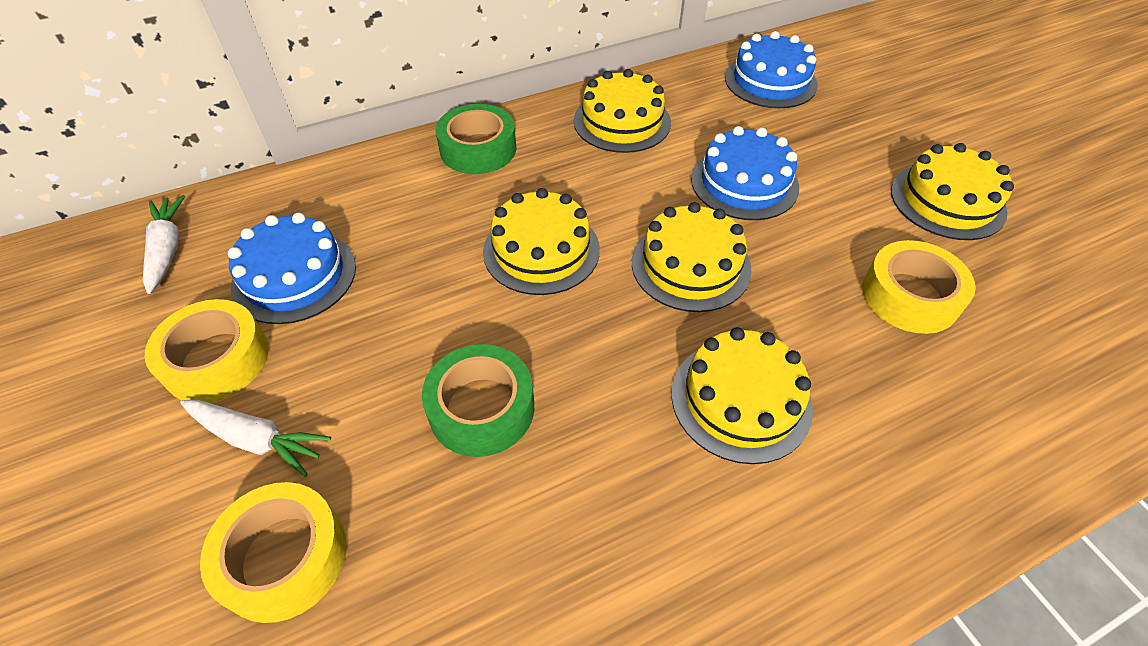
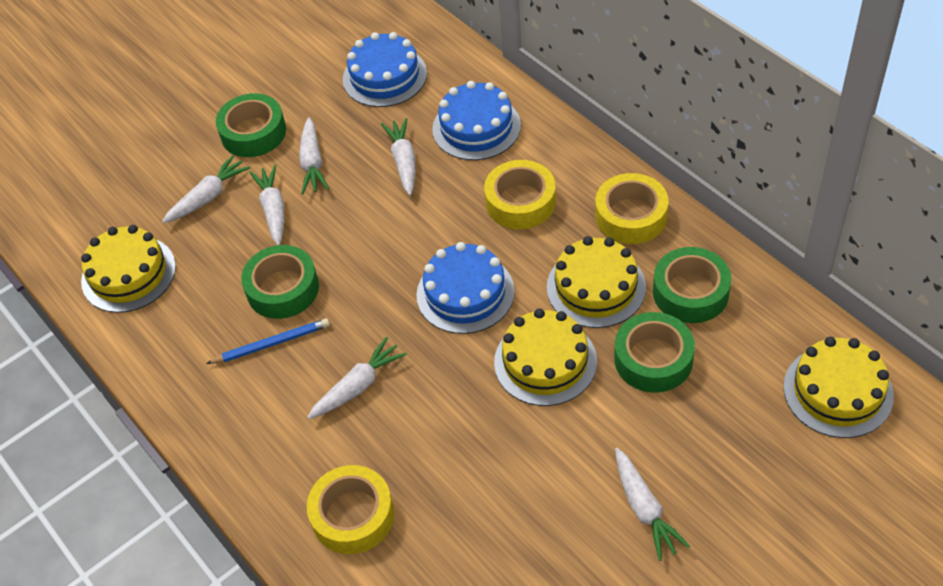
blue pencil: none = 0 -> [206,318,330,364] = 1
green tape: [422,344,534,457] [436,104,516,174] = 2 -> [216,93,286,157] [241,245,319,319] [614,312,695,392] [653,247,731,323] = 4
white carrot: [143,195,185,294] [180,400,331,477] = 2 -> [162,155,250,223] [249,165,284,245] [299,117,329,194] [307,337,407,419] [381,118,415,195] [615,448,690,561] = 6
yellow cake: [483,188,600,295] [574,69,671,153] [632,202,752,312] [672,327,813,464] [891,143,1014,240] = 5 -> [81,225,176,313] [494,309,597,406] [547,236,646,328] [783,337,894,438] = 4

